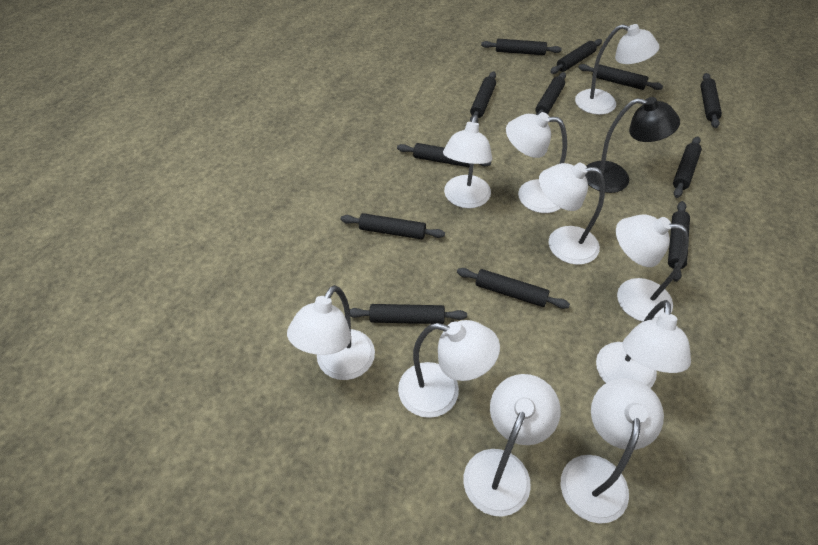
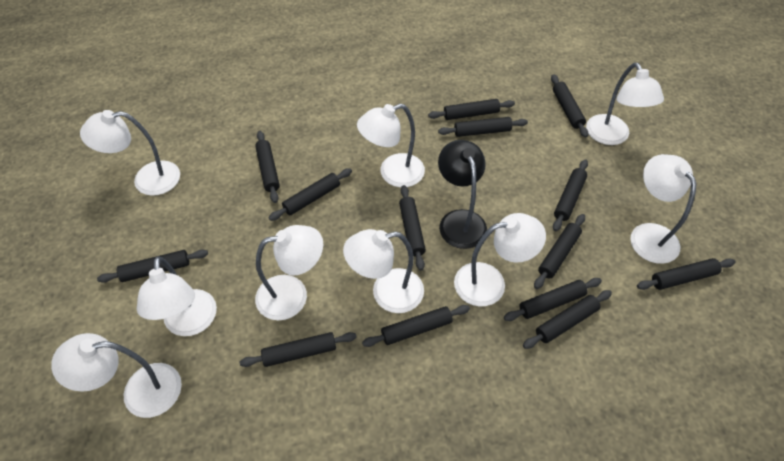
black rolling pin: [341,213,445,239] [349,304,467,324] [397,143,491,167] [457,268,570,309] [470,71,496,122] [481,39,562,55] [535,72,566,115] [550,39,602,74] [578,64,663,90] [668,201,690,282] [673,136,702,198] [701,73,722,128] = 12 -> [97,249,208,283] [240,332,357,367] [255,131,280,203] [268,168,352,221] [362,305,470,347] [399,185,426,271] [428,99,515,120] [438,117,528,137] [504,278,602,321] [523,290,612,349] [534,214,585,289] [551,74,588,138] [553,159,588,231] [637,258,735,290] = 14
white lamp: [287,285,375,380] [398,320,500,418] [443,115,492,208] [463,374,561,517] [506,112,567,213] [539,162,605,265] [561,378,664,524] [575,24,660,115] [596,300,691,388] [616,215,689,322] = 10 -> [51,333,182,418] [80,110,180,196] [137,256,217,336] [255,225,323,320] [343,229,424,313] [357,104,425,187] [454,213,546,306] [586,63,664,145] [630,154,696,264] = 9

